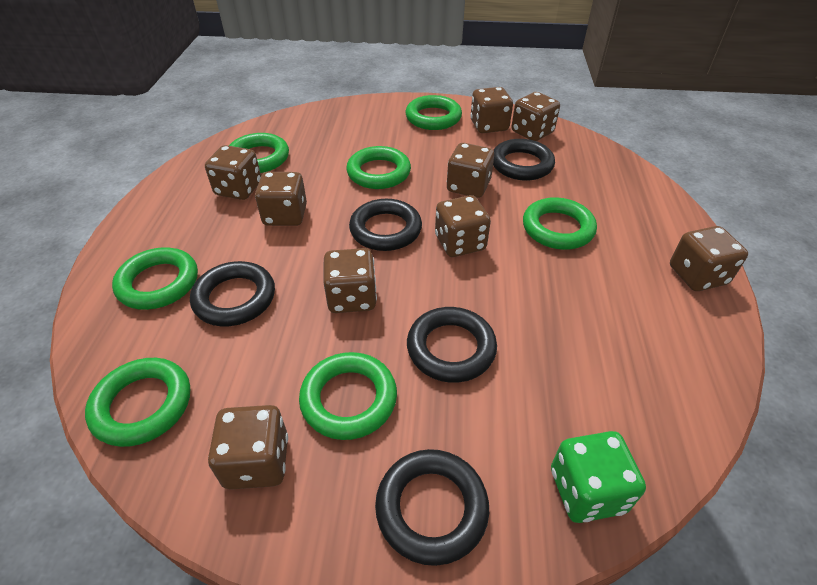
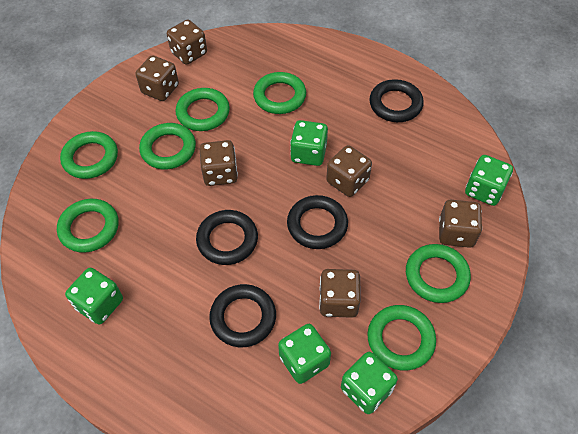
black ring: [190,261,275,326] [349,199,422,251] [375,449,489,566] [407,307,497,383] [493,139,555,181] = 5 -> [196,210,258,265] [209,284,276,347] [287,195,348,249] [369,79,424,122] = 4
brown dice: [205,145,261,200] [208,405,288,490] [255,172,307,226] [323,248,377,313] [435,195,491,257] [447,143,494,198] [470,87,513,133] [511,92,560,141] [670,226,748,291] = 9 -> [136,55,179,101] [167,20,207,65] [200,140,238,186] [319,269,361,318] [326,145,372,197] [439,200,482,248] = 6
green dice: [551,431,646,523] = 1 -> [65,267,123,325] [278,324,331,384] [290,120,328,166] [341,352,398,414] [465,155,513,206] = 5

